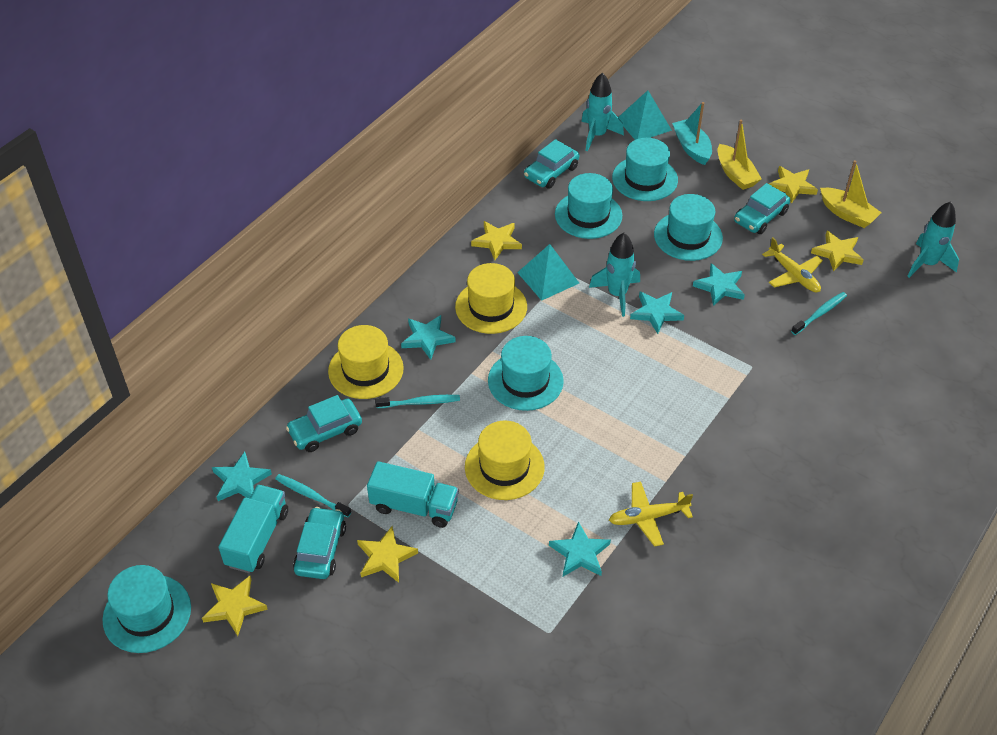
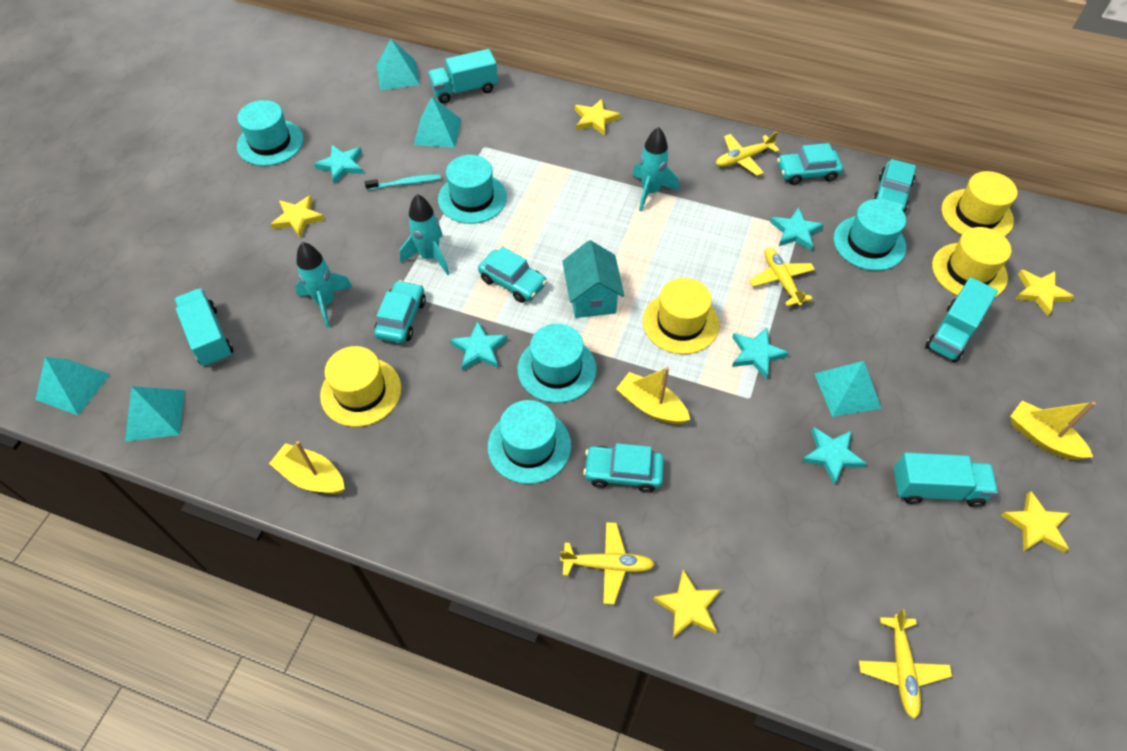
turquoise boat: [672,102,712,165] = 1 -> none = 0
turquoise car: [286,395,362,452] [293,507,346,579] [524,139,579,189] [734,183,790,234] = 4 -> [374,280,426,343] [478,246,547,303] [583,443,664,493] [777,143,843,185] [872,159,916,212] = 5
turquoise house: none = 0 -> [562,240,624,318] = 1
turquoise pyramid: [517,244,579,301] [618,90,672,140] = 2 -> [35,357,110,415] [125,386,185,441] [377,39,420,90] [414,97,462,148] [814,361,881,417] = 5
turquoise toothbrush: [275,474,351,518] [375,395,460,408] [791,292,847,335] = 3 -> [365,174,441,190] = 1
turquoise truck: [219,485,288,573] [367,461,459,528] = 2 -> [175,288,233,367] [428,49,498,103] [893,452,998,507] [925,277,998,363] = 4
yellow boat: [718,120,762,190] [820,160,882,228] = 2 -> [269,441,345,494] [616,367,690,424] [1010,401,1096,460] = 3
yellow hat: [328,325,404,399] [455,263,527,334] [465,421,545,500] = 3 -> [320,346,401,427] [643,278,719,354] [932,227,1011,297] [941,171,1017,237] = 4
yellow plane: [609,482,693,547] [762,237,823,292] = 2 -> [560,522,655,604] [716,132,780,176] [749,248,815,306] [859,609,952,719] = 4

